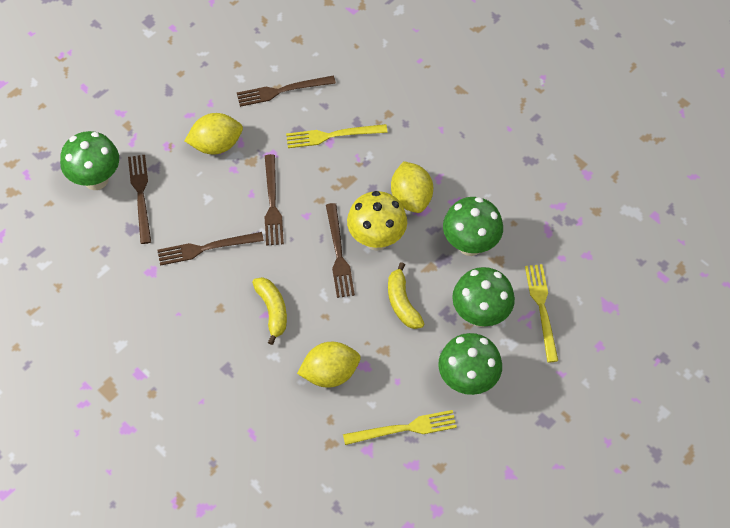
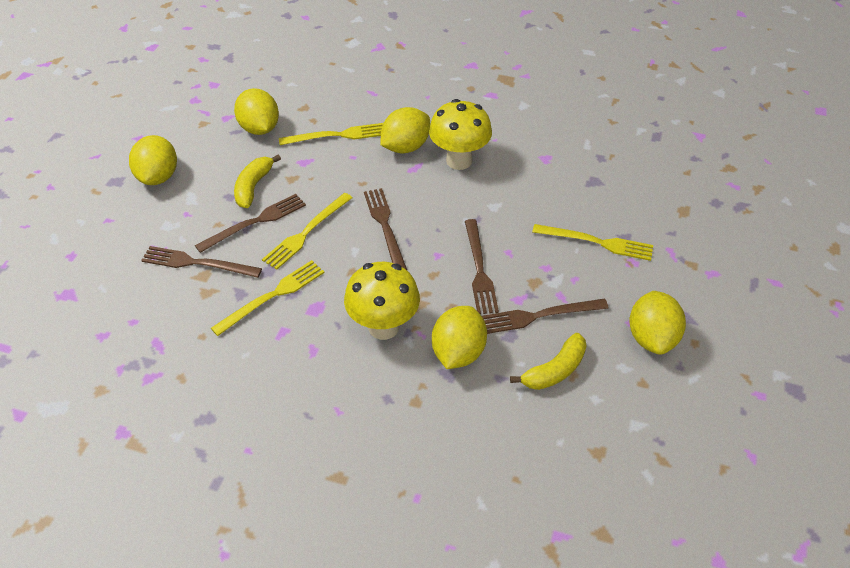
green mushroom: [60,131,119,190] [438,333,502,395] [443,197,503,256] [452,267,515,327] = 4 -> none = 0
yellow fork: [286,124,388,148] [343,410,457,445] [525,264,558,362] = 3 -> [211,260,324,336] [262,193,352,270] [279,123,383,145] [532,224,653,261] = 4
yellow lemon: [185,113,243,154] [297,342,361,388] [391,161,433,213] = 3 -> [129,135,177,185] [234,88,279,135] [380,107,430,153] [432,306,487,369] [629,291,686,355] = 5
yellow mushroom: [347,191,407,251] = 1 -> [344,262,420,340] [429,99,492,170] = 2

